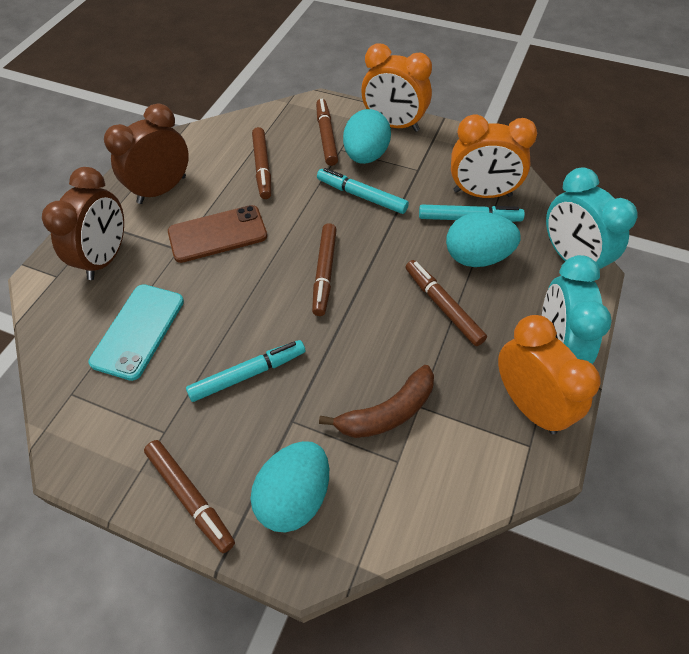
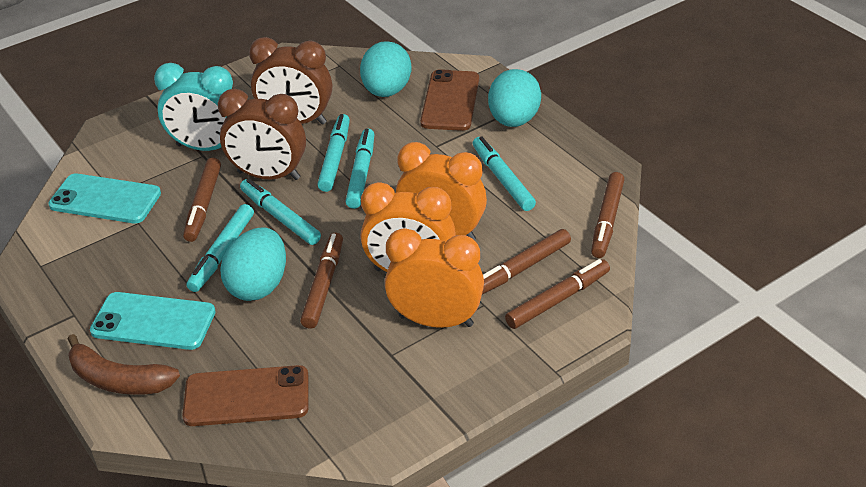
brown phone: [168,205,267,263] = 1 -> [182,365,309,426] [420,69,479,131] = 2
turquoise clock: [542,255,612,364] [546,167,638,269] = 2 -> [154,63,233,151] = 1
turquoise marker: [186,340,305,402] [317,168,409,214] [419,205,525,222] = 3 -> [187,204,254,292] [240,179,321,245] [317,114,350,192] [345,129,374,209] [473,136,536,211] = 5
turquoise phone: [88,284,184,381] = 1 -> [48,173,161,223] [90,292,216,350] = 2

